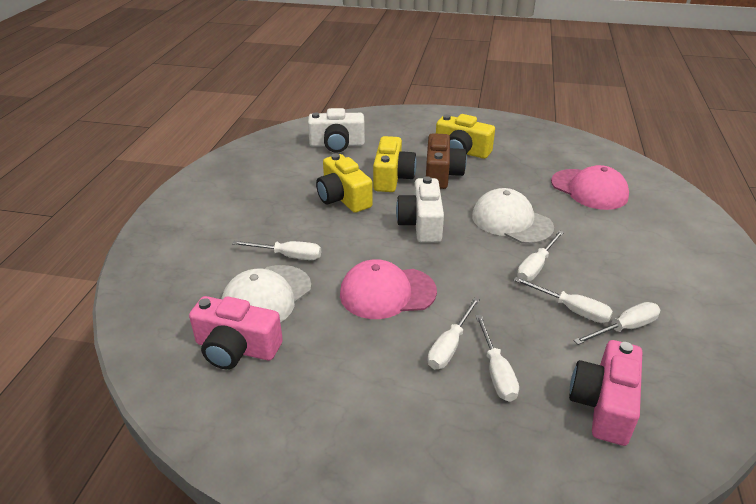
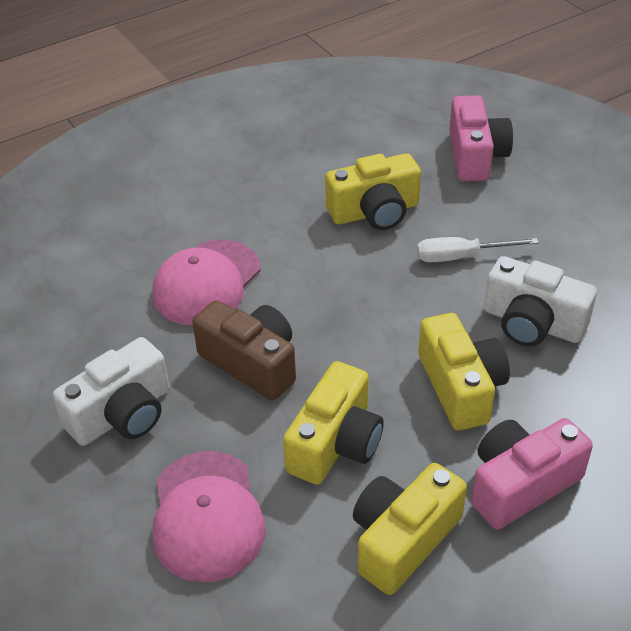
white cap: [221,265,312,322] [472,188,554,244] = 2 -> none = 0
white screwdriver: [232,241,321,260] [428,297,480,369] [475,315,519,402] [514,277,613,323] [517,230,564,282] [573,302,660,345] = 6 -> [417,237,539,262] = 1
yellow camera: [316,154,373,213] [373,136,417,192] [436,114,495,159] = 3 -> [283,361,384,485] [325,153,421,230] [353,463,467,595] [418,313,510,431] = 4

